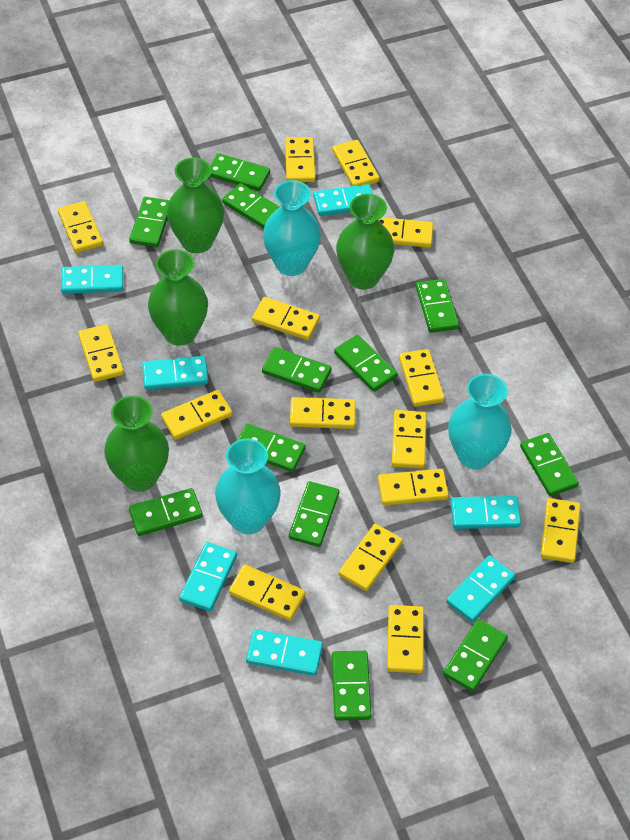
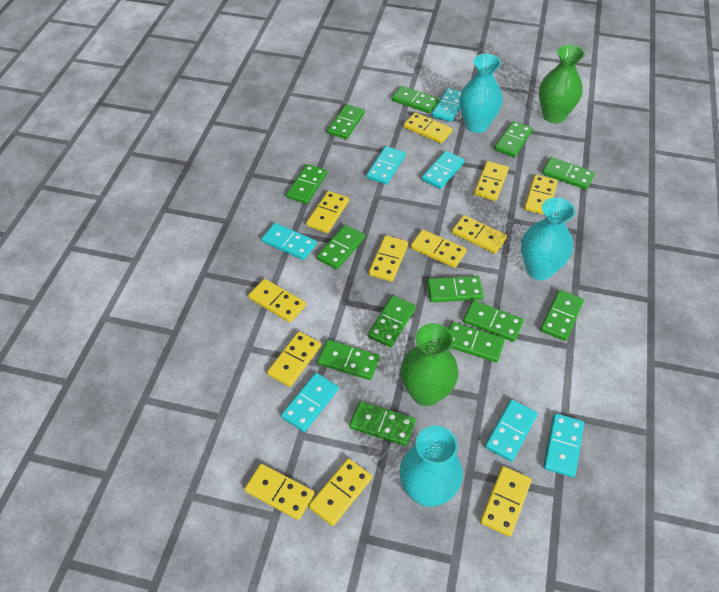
green domino: [129,197,169,247] [129,488,203,536] [209,153,270,191] [222,183,280,229] [237,424,306,472] [262,347,331,393] [289,481,339,547] [332,651,371,721] [334,335,397,392] [416,279,459,333] [443,619,508,692] [520,433,579,496] = 12 -> [286,164,327,204] [317,225,365,270] [318,340,380,380] [327,104,365,139] [350,401,415,446] [368,295,416,347] [392,86,439,113] [427,276,484,302] [449,322,505,362] [463,300,524,342] [495,121,533,157] [540,290,584,341] [542,157,594,190] = 13
green vase: [104,395,169,492] [148,249,208,346] [167,157,224,253] [336,194,394,289] = 4 -> [401,323,459,406] [539,44,585,123] = 2
yellow domino: [58,201,103,253] [78,324,124,382] [161,390,232,440] [229,564,306,621] [252,297,320,340] [285,137,316,182] [290,397,356,429] [332,140,380,186] [339,524,403,591] [378,469,449,505] [379,217,433,248] [387,605,424,673] [392,410,427,469] [399,349,445,407] [540,498,581,563] = 15 -> [244,464,315,520] [248,279,306,323] [267,332,321,387] [306,191,349,233] [309,458,372,526] [369,235,408,282] [404,112,452,144] [411,229,467,268] [452,215,507,254] [474,161,509,201] [480,466,532,537] [524,175,558,215] = 12

